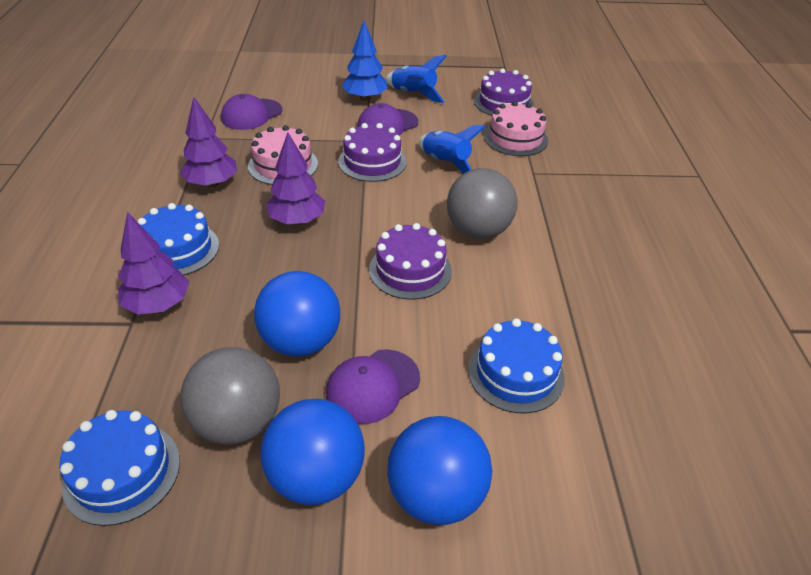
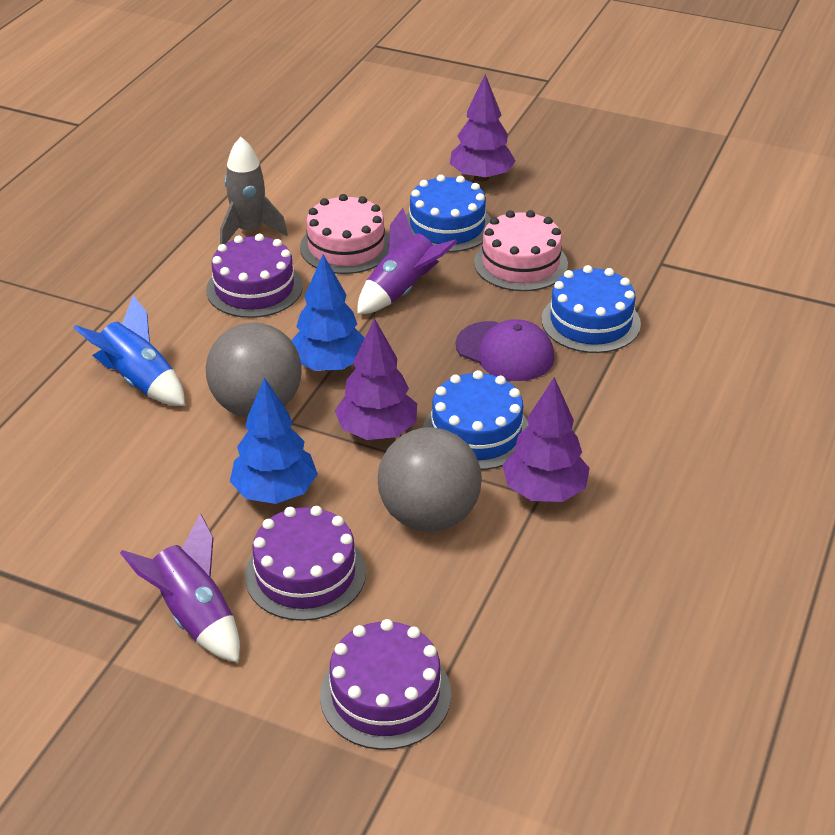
blue ball: [254,271,340,356] [260,399,365,505] [387,416,492,525] = 3 -> none = 0
blue rocket: [385,55,447,103] [419,125,486,174] = 2 -> [73,295,185,406] = 1
blue tree: [342,21,388,101] = 1 -> [230,377,318,504] [291,254,365,371] = 2
grey rocket: none = 0 -> [220,137,288,244] = 1
purple cap: [221,94,282,130] [326,349,420,424] [357,103,418,136] = 3 -> [456,319,554,381] = 1
purple rocket: none = 0 -> [120,513,240,663] [357,208,457,314] = 2

